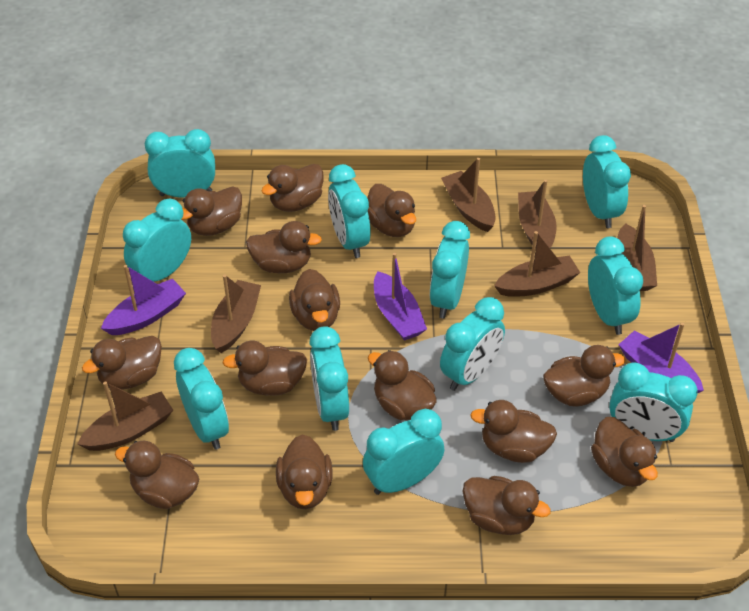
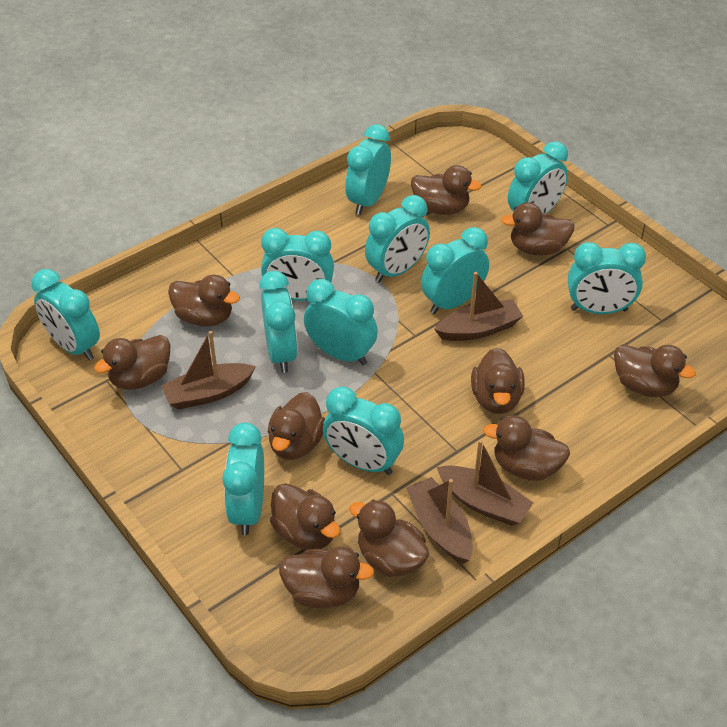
brown boat: [77,381,173,451] [211,275,261,353] [441,158,496,232] [494,231,580,297] [518,180,557,250] [617,205,657,291] = 6 -> [161,331,256,409] [406,477,473,564] [434,272,523,341] [437,440,533,526] = 4
brown duck: [82,336,162,389] [115,441,199,509] [182,186,242,236] [222,341,307,396] [246,221,322,273] [261,164,323,212] [276,434,333,509] [289,269,340,331] [367,184,416,237] [368,350,437,420] [462,476,551,535] [470,400,557,463] [543,345,626,406] [591,417,658,487] = 14 -> [94,335,170,390] [168,275,240,327] [268,392,325,460] [270,483,341,550] [279,546,374,608] [349,500,429,577] [411,165,482,215] [471,348,525,414] [483,415,570,481] [501,202,575,255] [614,344,696,397] = 11
purple boat: [101,265,186,335] [374,253,427,341] [618,323,704,393] = 3 -> none = 0

